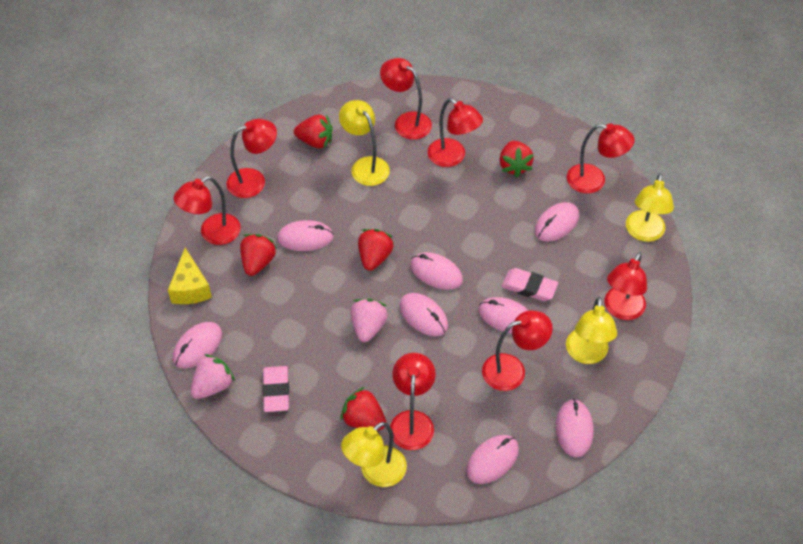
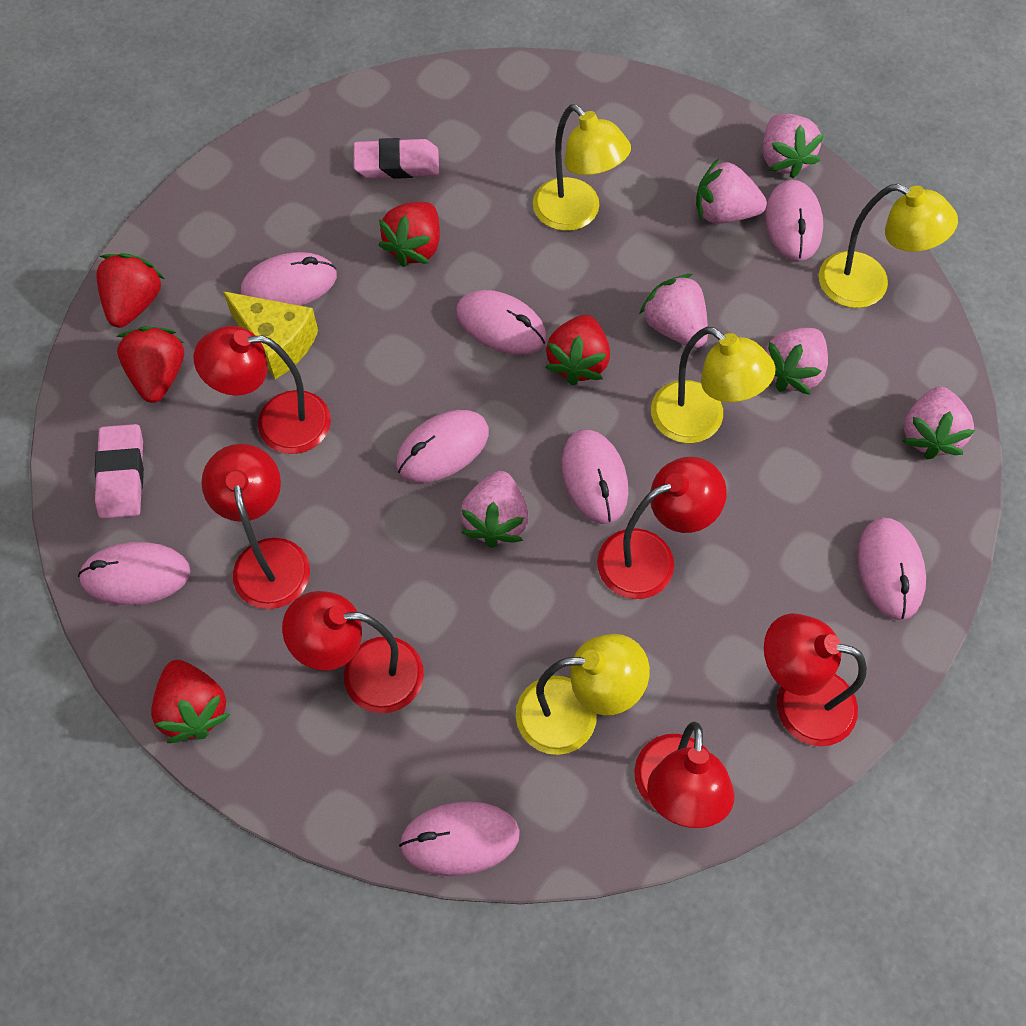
pink strawberry: [190,354,235,399] [351,299,388,342] = 2 -> [460,471,529,548] [639,274,708,348] [696,158,767,224] [763,114,824,179] [765,328,828,395] [903,387,975,460] = 6
red lamp: [174,176,241,245] [226,119,277,198] [380,58,432,140] [390,353,436,450] [428,98,483,167] [482,311,553,391] [567,123,635,194] [605,252,647,320] = 8 -> [194,326,331,454] [201,444,310,609] [282,591,424,713] [597,457,727,599] [634,722,735,828] [764,613,867,746] = 6

